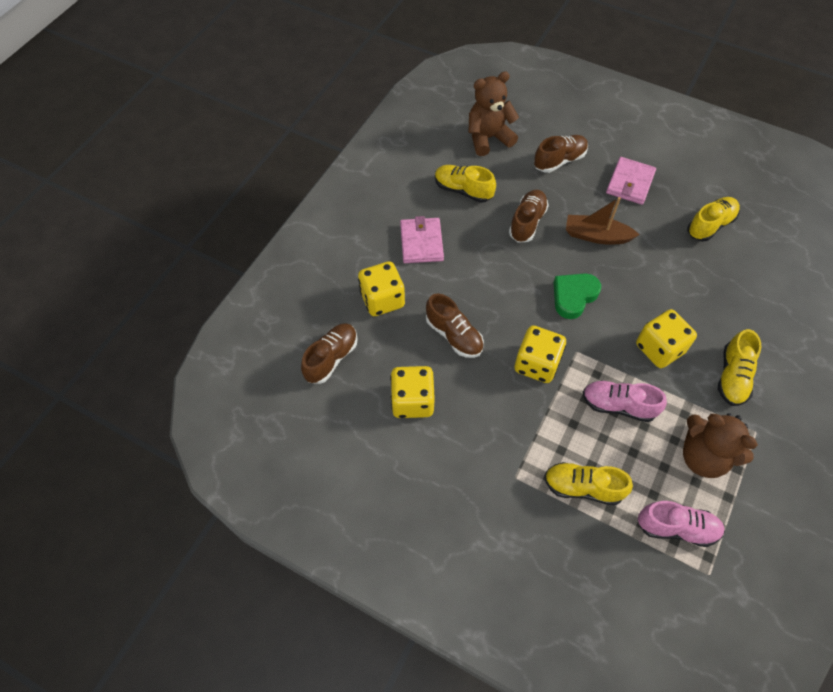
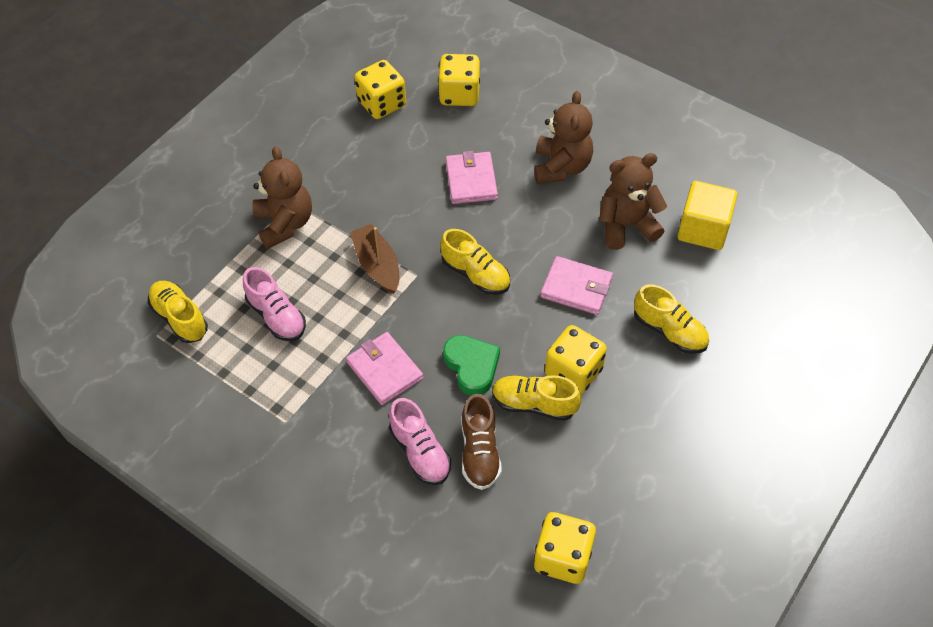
brown shoe: [301,323,358,384] [426,293,484,358] [509,190,549,243] [534,135,588,173] = 4 -> [462,394,502,490] = 1
brown teddy bear: [469,71,519,156] [683,413,758,478] = 2 -> [252,146,312,249] [534,91,593,184] [599,153,667,250] = 3
pink wallet: [400,216,444,263] [606,157,656,205] = 2 -> [346,332,423,405] [446,151,498,204] [540,256,613,315] = 3
yellow cube: none = 0 -> [678,181,738,250] = 1

